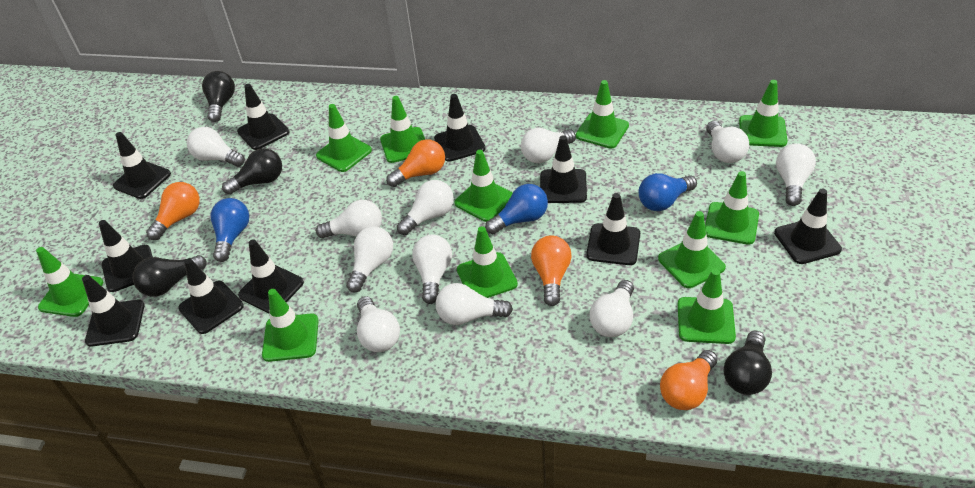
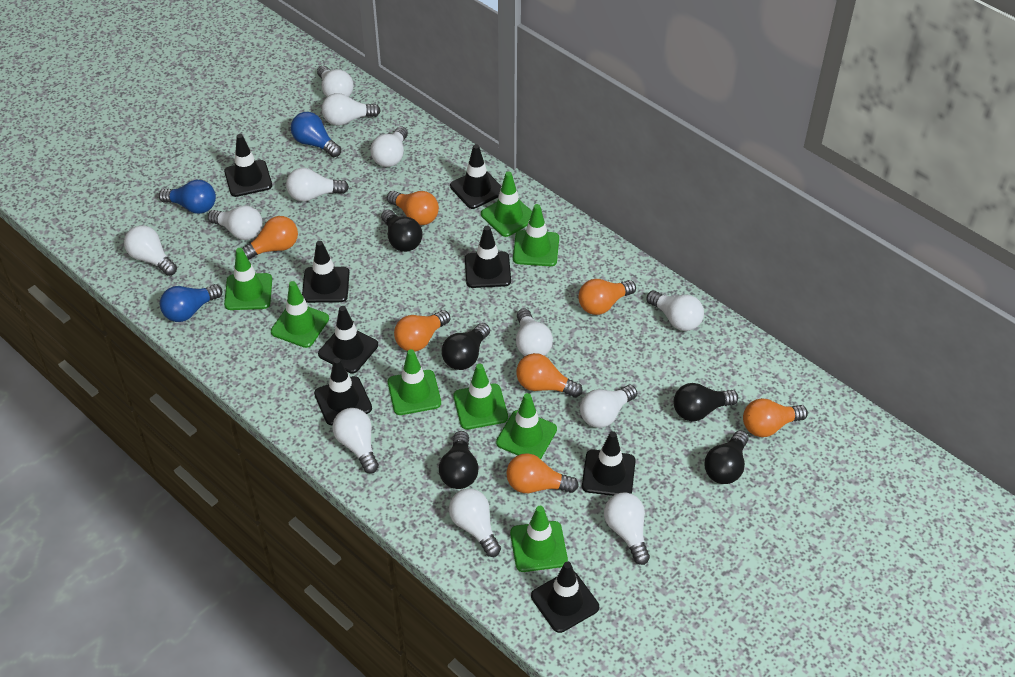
black light bulb: [132,255,207,297] [202,71,235,122] [222,148,282,195] [723,330,772,395] = 4 -> [381,209,423,252] [439,431,479,489] [442,323,490,370] [673,383,738,421] [704,430,748,484] = 5
black traffic cone: [82,275,144,346] [99,220,153,292] [113,132,171,199] [178,258,244,334] [237,84,290,150] [238,239,304,314] [434,94,486,162] [540,135,587,203] [586,193,640,265] [774,189,842,264] = 10 -> [224,134,272,197] [302,241,349,303] [314,358,372,425] [318,306,378,373] [450,144,502,209] [465,226,511,288] [531,562,599,633] [582,431,636,496] = 8
green traffic cone: [36,247,103,317] [262,289,319,362] [316,104,372,172] [380,96,425,163] [454,150,513,222] [457,226,518,298] [576,80,629,148] [658,211,726,288] [678,269,736,344] [705,171,759,245] [739,80,787,147] = 11 -> [224,248,272,310] [271,281,329,348] [388,349,441,415] [453,364,508,430] [481,171,532,237] [496,393,557,459] [510,506,568,572] [513,204,559,266] = 8
orange light bulb: [146,182,200,240] [386,139,445,187] [531,235,572,306] [660,350,718,410] = 4 -> [242,216,298,260] [387,191,439,225] [394,310,450,352] [506,453,579,493] [516,353,583,397] [578,279,636,315] [743,398,808,437] = 7
white light bulb: [187,127,245,167] [316,200,382,239] [346,226,393,293] [357,296,400,352] [397,180,454,235] [412,235,452,304] [436,283,513,325] [521,128,576,163] [590,280,634,337] [706,121,749,163] [776,143,816,206] = 11 -> [124,225,177,276] [208,205,263,240] [286,168,349,202] [317,66,354,97] [322,93,381,126] [332,408,379,474] [370,127,408,167] [449,488,501,557] [516,309,553,356] [580,385,637,428] [604,493,650,565] [647,291,704,331] = 12

